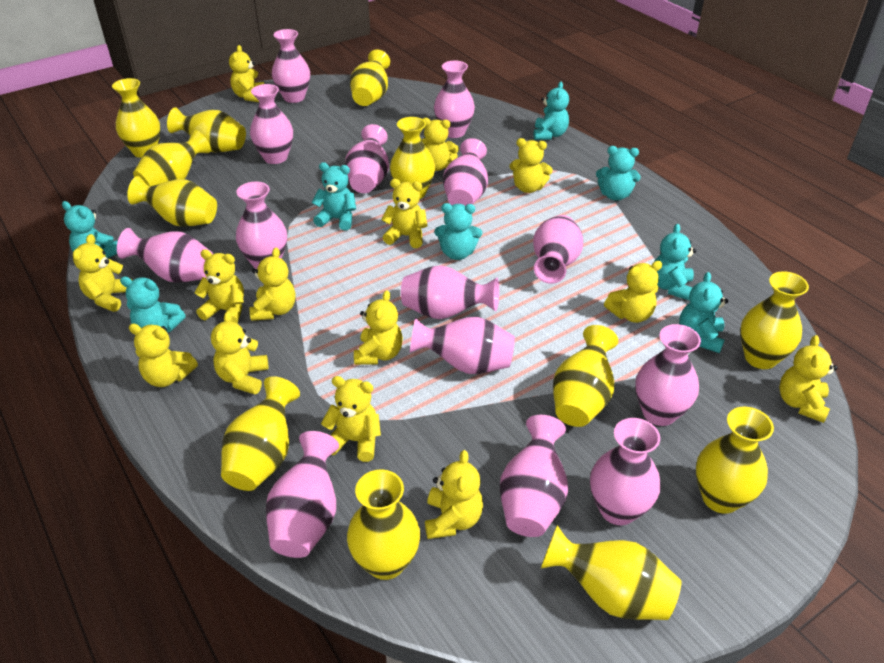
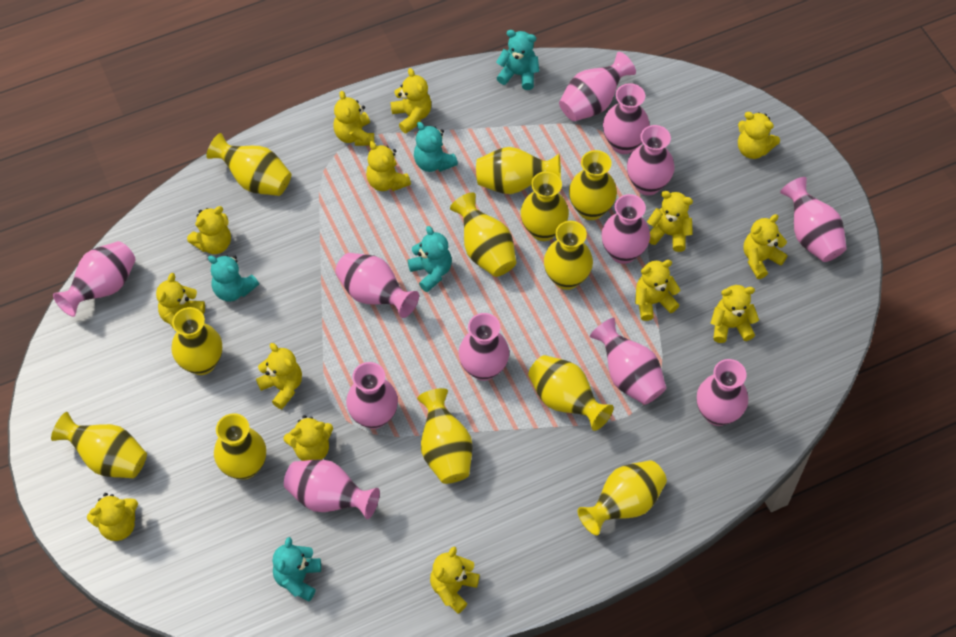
pink vase: [117,228,213,283] [236,182,287,269] [250,84,293,164] [266,431,339,558] [272,29,310,103] [345,124,389,193] [401,265,499,319] [410,317,515,374] [434,61,475,138] [443,138,488,206] [500,415,568,537] [533,215,583,284] [590,418,661,525] [635,324,701,426] = 14 -> [53,241,136,317] [284,459,380,519] [335,253,419,318] [346,362,398,429] [459,313,509,381] [559,52,636,121] [590,318,666,405] [602,194,650,264] [603,83,650,154] [627,125,675,195] [697,359,748,426] [780,177,847,262] = 12
turquoise teddy bear: [62,201,118,258] [120,276,186,332] [312,162,356,231] [434,203,482,260] [534,81,569,140] [596,146,641,201] [654,224,696,300] [679,272,728,353] = 8 -> [208,255,259,302] [272,537,321,601] [407,226,452,292] [414,122,458,172] [496,30,539,90] = 5

